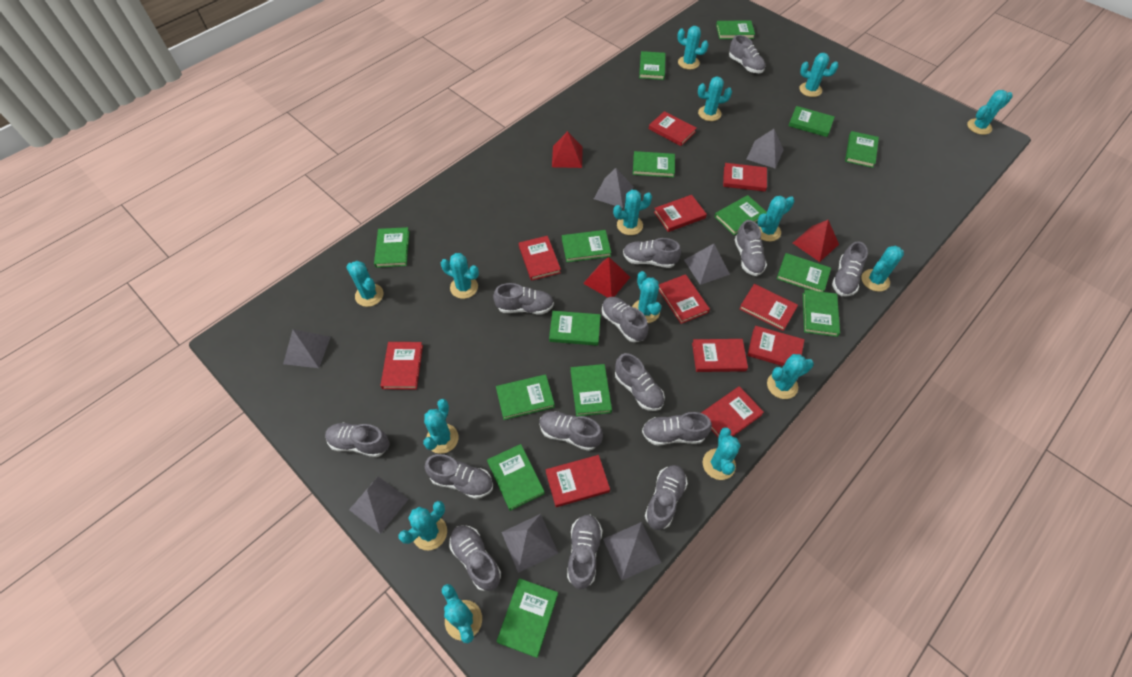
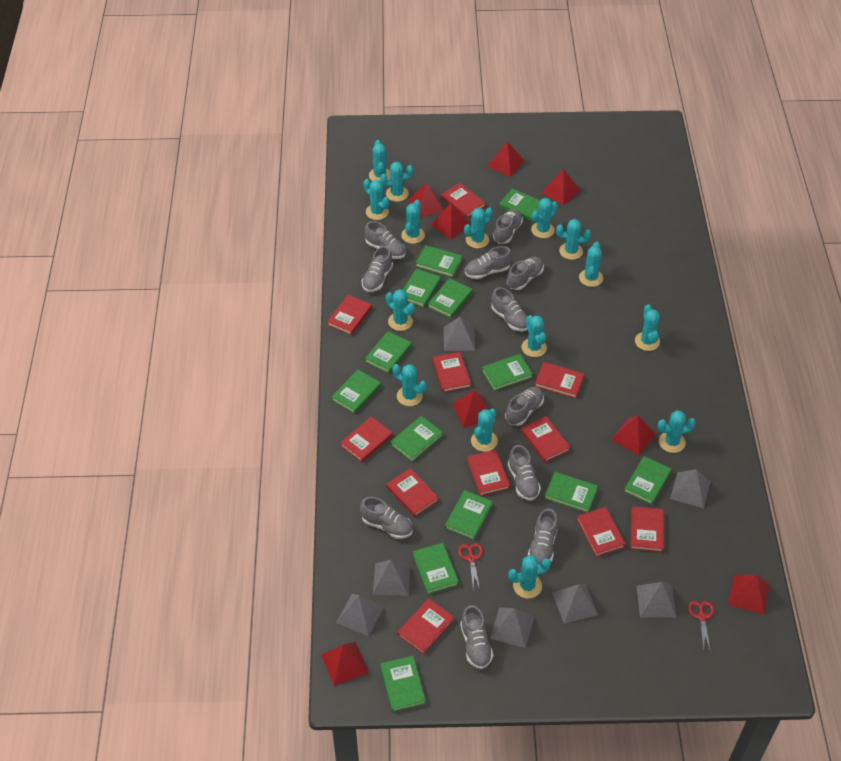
green book: [374,227,409,268] [487,444,545,511] [496,374,555,420] [497,578,558,658] [549,311,601,346] [562,230,611,262] [570,364,612,416] [633,151,675,178] [639,51,666,80] [714,195,767,235] [716,20,755,39] [776,253,831,292] [788,106,835,137] [803,290,840,337] [845,131,879,168] = 15 -> [332,370,381,414] [365,331,412,373] [380,656,426,712] [391,416,443,462] [403,268,441,307] [413,543,459,594] [415,245,462,278] [428,278,473,318] [445,490,493,540] [482,354,533,391] [499,188,540,221] [544,472,598,513] [624,456,672,505] = 13
grey shoe: [325,423,389,457] [425,454,493,499] [449,525,501,591] [493,283,554,314] [539,411,603,451] [567,515,603,590] [602,297,649,342] [615,353,665,411] [623,238,681,268] [642,412,712,446] [645,465,688,530] [729,35,765,73] [735,220,767,276] [832,241,868,297] = 14 -> [360,497,413,539] [362,246,393,292] [365,221,406,259] [460,605,493,669] [465,246,512,279] [491,287,528,331] [493,209,523,244] [505,387,544,426] [507,257,544,290] [508,445,541,501] [528,509,558,565] = 11
red pyramid: [552,131,583,168] [583,257,630,298] [793,220,839,262] = 3 -> [321,642,369,686] [409,183,444,217] [431,203,471,239] [452,390,489,428] [487,141,524,177] [541,169,580,206] [611,415,656,455] [728,575,770,615] = 8
red scissors: none = 0 -> [458,543,483,590] [688,601,715,652] = 2

